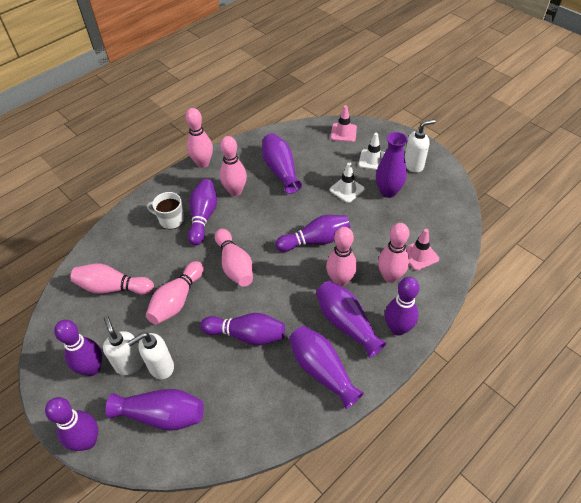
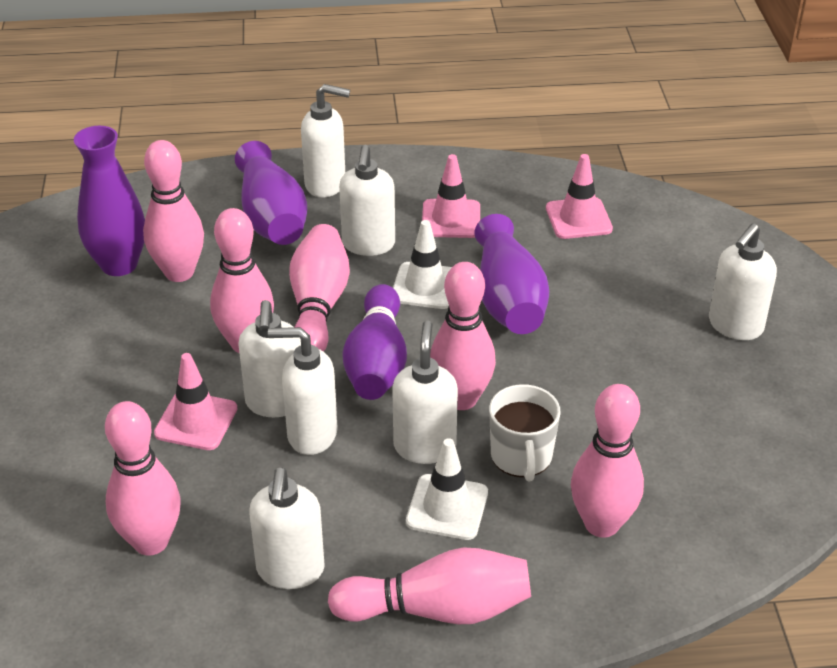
pink traffic cone: [331,105,357,142] [406,229,439,271] = 2 -> [154,353,238,450] [422,154,480,238] [546,154,613,239] = 3
purple bowling pin: [45,397,98,451] [54,320,102,376] [188,179,217,245] [200,313,285,346] [275,215,350,252] [385,277,419,336] = 6 -> [342,284,407,400] = 1
purple vase: [106,389,204,431] [262,133,302,194] [289,326,364,409] [316,281,387,358] [376,132,408,198] = 5 -> [74,126,145,276] [235,141,308,245] [475,214,549,334] = 3
white soap dispenser: [103,316,144,375] [127,333,174,379] [405,120,435,173] = 3 -> [238,300,301,417] [249,467,325,589] [268,327,338,455] [301,84,350,197] [339,145,395,256] [392,320,458,464] [709,223,777,340] = 7

